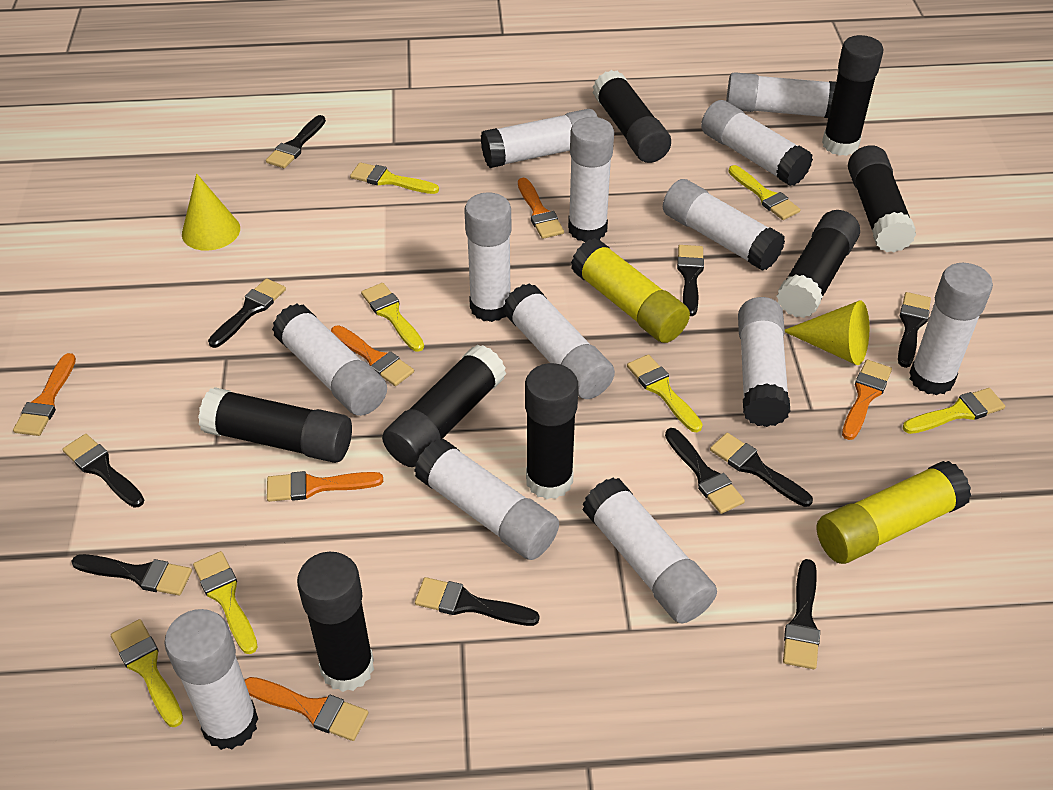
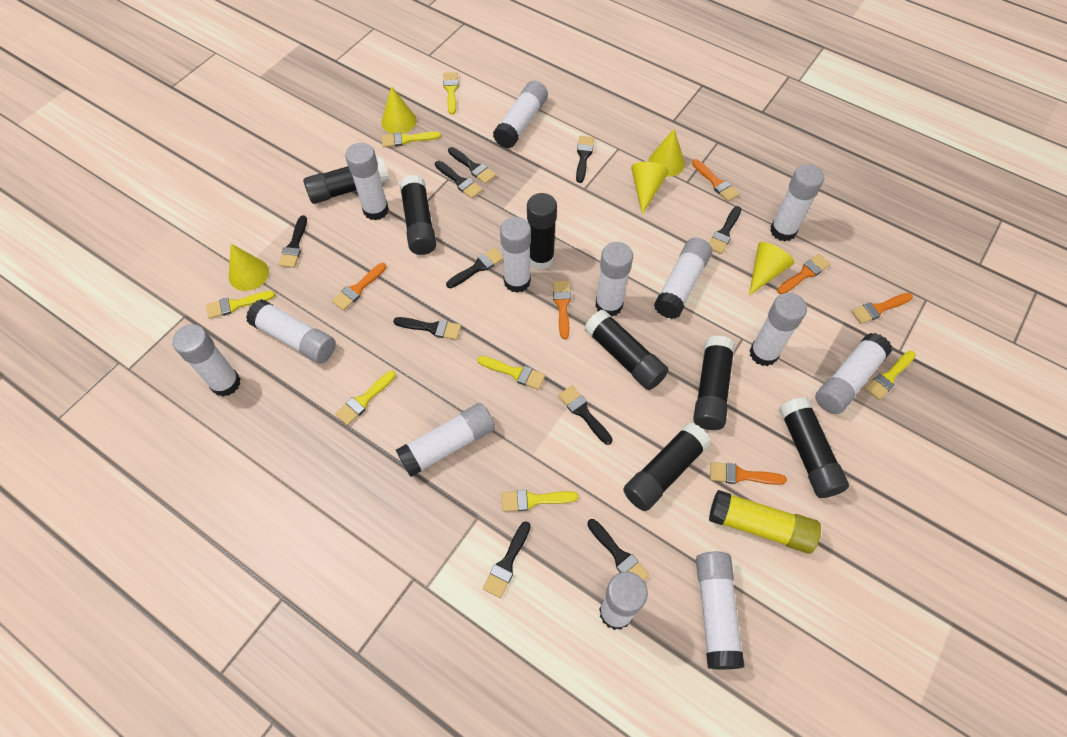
black glue stick: [198,387,352,463] [297,552,374,692] [382,345,506,467] [525,363,578,499] [593,70,671,163] [777,210,860,318] [822,35,883,156] [848,145,916,252] = 8 -> [303,156,389,204] [400,175,436,255] [527,193,557,270] [585,309,669,390] [623,422,711,511] [693,335,735,430] [779,397,849,498] = 7
yellow cone: [182,173,240,251] [785,301,869,365] = 2 -> [229,244,269,291] [381,86,416,134] [631,162,669,215] [648,129,685,177] [749,242,795,296] = 5
yellow glue stick: [571,238,690,343] [817,461,971,564] = 2 -> [709,490,821,554] = 1

